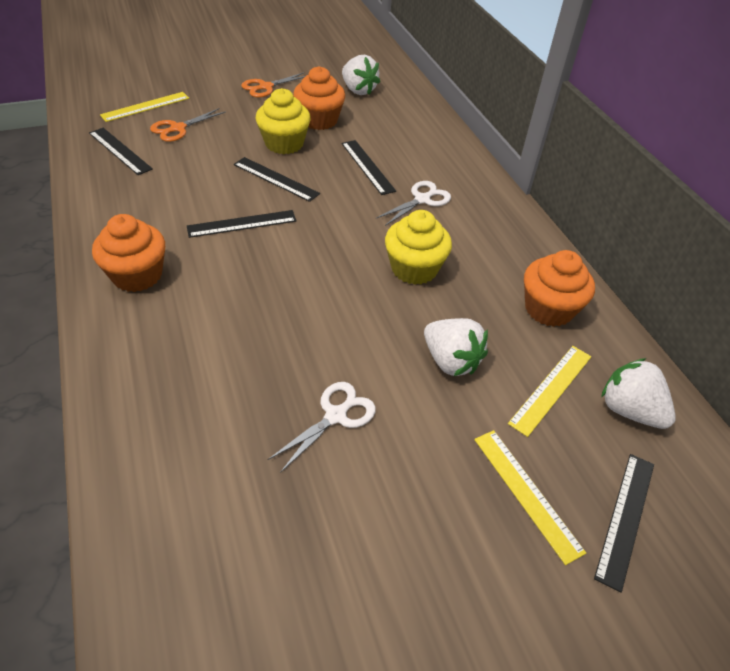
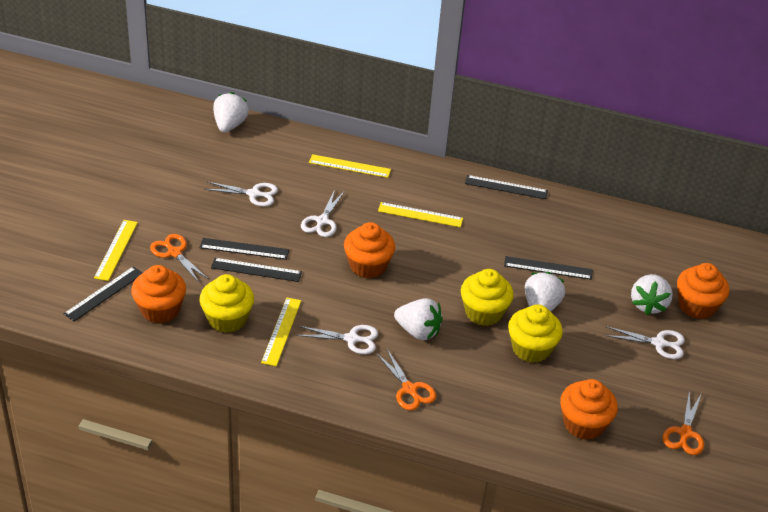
orange cupcake: [92,214,165,292] [293,66,345,130] [524,250,595,327] = 3 -> [131,265,186,323] [344,222,395,278] [560,379,618,440] [677,263,729,319] = 4
orange scissors: [150,108,225,142] [241,72,305,98] = 2 -> [150,234,209,283] [376,349,436,410] [663,390,704,455] = 3
white scissors: [267,382,376,473] [376,181,451,226] = 2 -> [204,182,278,207] [296,325,378,354] [301,189,345,237] [605,326,685,359] = 4
white strawberry: [342,55,381,95] [424,318,488,376] [601,358,676,429] = 3 -> [213,92,249,133] [394,298,443,340] [525,272,565,312] [631,274,673,315] = 4
yellow cupcake: [256,88,311,154] [385,210,452,285] = 2 -> [199,274,254,333] [461,269,514,326] [508,305,563,363] = 3
yellow ruler: [100,92,189,122] [474,430,586,565] [508,346,591,437] = 3 -> [94,220,138,281] [261,298,301,366] [309,154,391,178] [378,202,463,227] = 4

